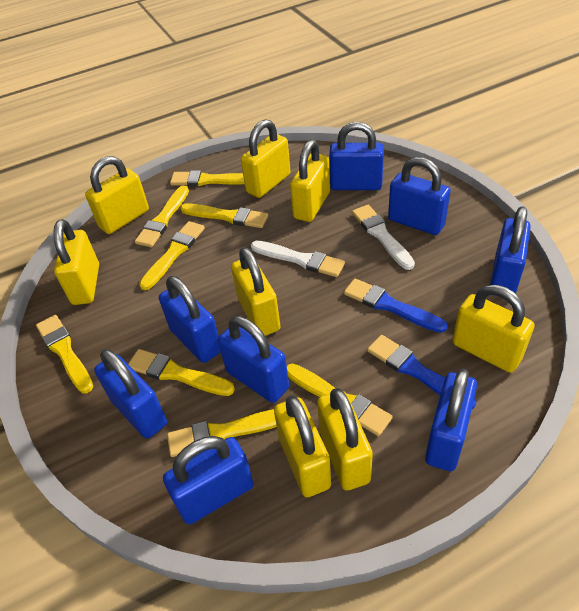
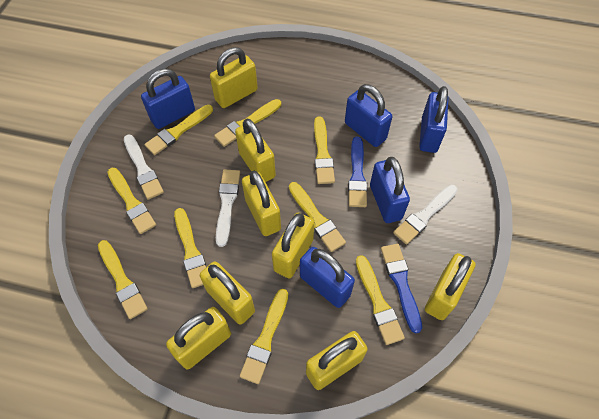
blue padlock: [94,349,167,439] [159,276,221,363] [163,436,254,525] [218,316,289,403] [329,122,384,190] [388,157,451,235] [425,368,477,471] [490,206,531,296] = 8 -> [141,69,195,129] [300,247,355,308] [345,84,392,147] [370,157,410,223] [419,86,449,153] = 5
white brush: [251,241,345,277] [352,205,415,270] = 2 -> [124,134,164,200] [216,170,240,247] [393,185,458,244] = 3
yellow brush: [36,315,93,393] [128,349,235,396] [135,186,189,247] [139,221,205,290] [167,409,277,457] [170,170,245,186] [180,203,268,228] [287,364,393,436] = 8 -> [98,240,148,319] [108,168,156,234] [144,105,213,155] [174,208,206,288] [214,99,281,147] [240,289,288,384] [289,182,346,252] [314,116,335,184] [356,255,405,345] = 9

